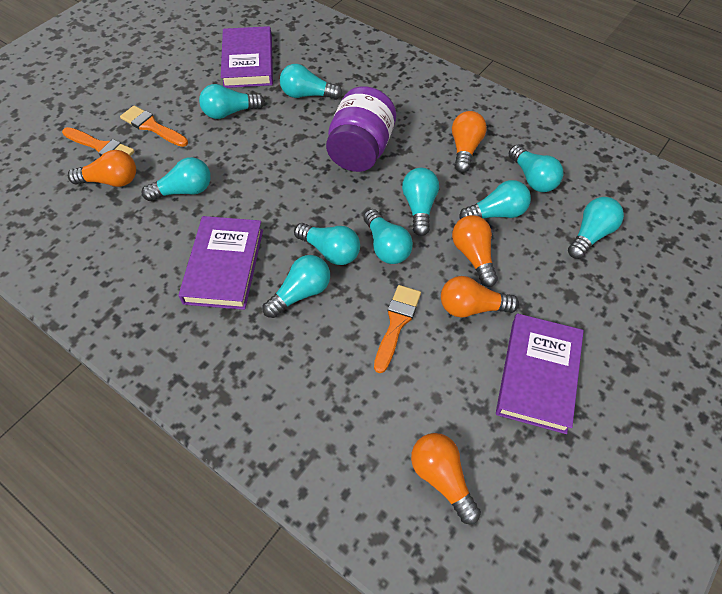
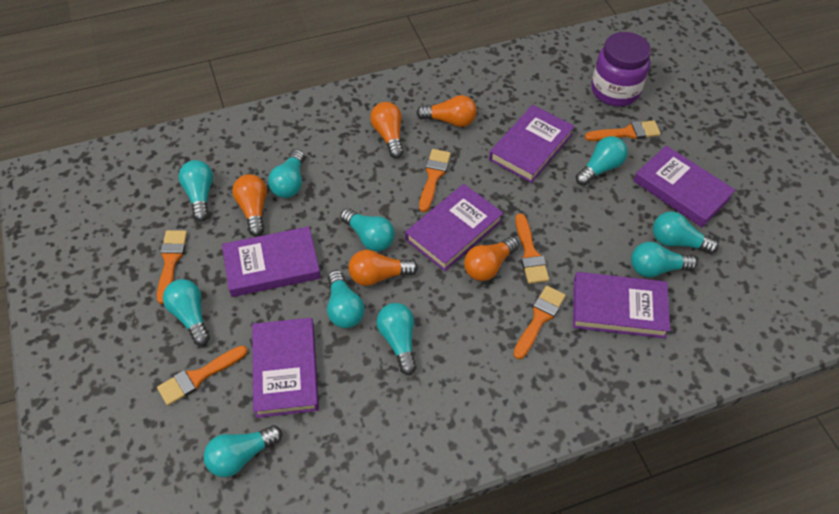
orange brush: [62,127,135,157] [120,106,188,147] [374,285,421,373] = 3 -> [157,230,187,304] [157,345,248,406] [419,149,451,212] [513,286,566,359] [515,213,549,284] [585,120,661,141] = 6
purple book: [179,216,263,310] [221,26,273,88] [496,313,584,434] = 3 -> [222,226,321,297] [252,318,319,418] [405,184,503,271] [489,105,575,183] [573,272,670,338] [634,146,735,227] = 6

